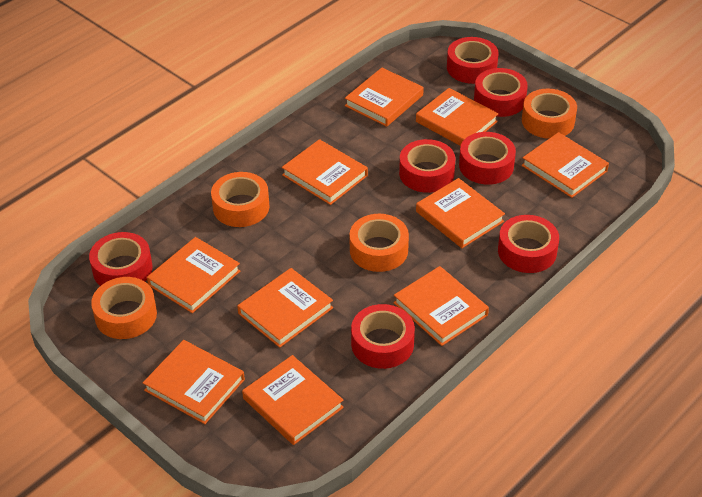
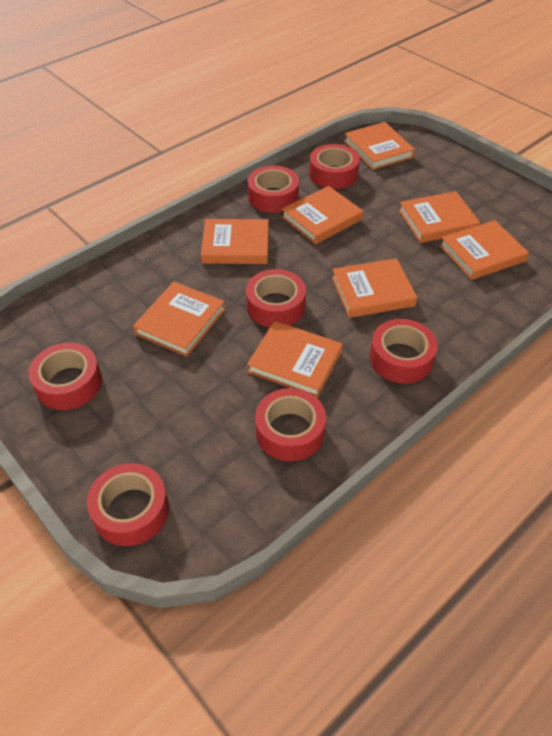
orange book: [143,340,245,424] [147,237,240,313] [237,268,333,348] [242,355,344,445] [282,139,368,205] [345,68,424,127] [394,266,489,346] [416,88,498,146] [416,178,505,248] [522,132,609,198] = 10 -> [133,282,225,357] [201,219,269,264] [247,321,343,398] [282,186,363,244] [332,258,417,318] [344,122,415,170] [399,191,480,243] [440,220,529,280] = 8
orange tape: [91,277,157,339] [211,172,270,227] [350,214,409,272] [522,89,577,139] = 4 -> none = 0

